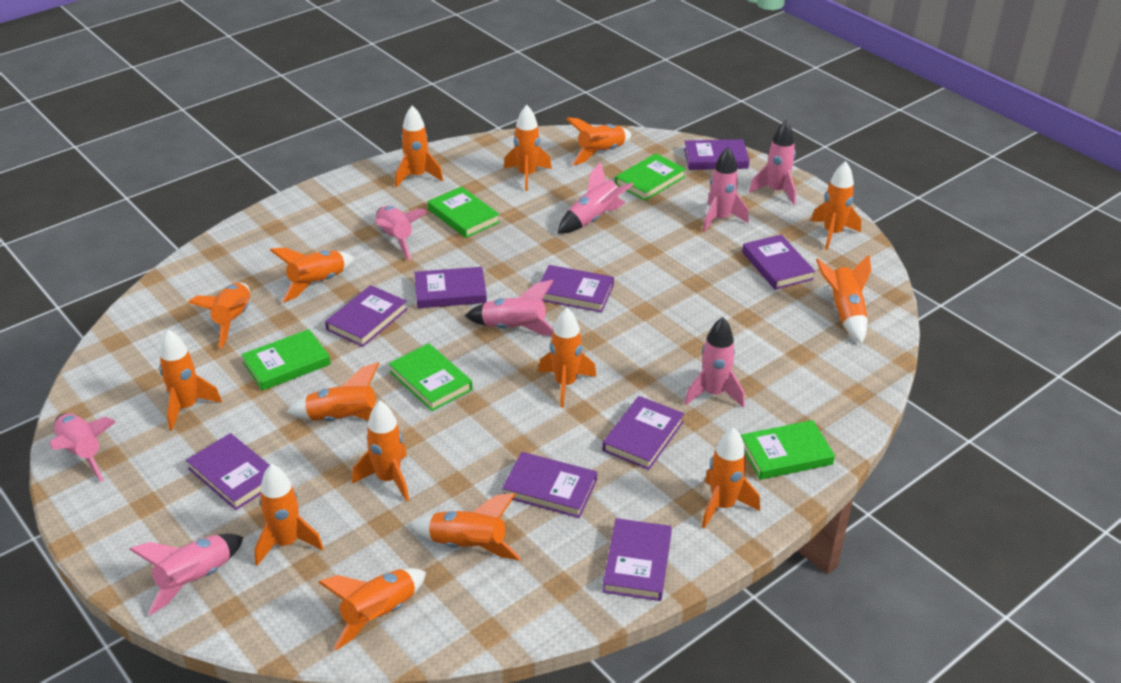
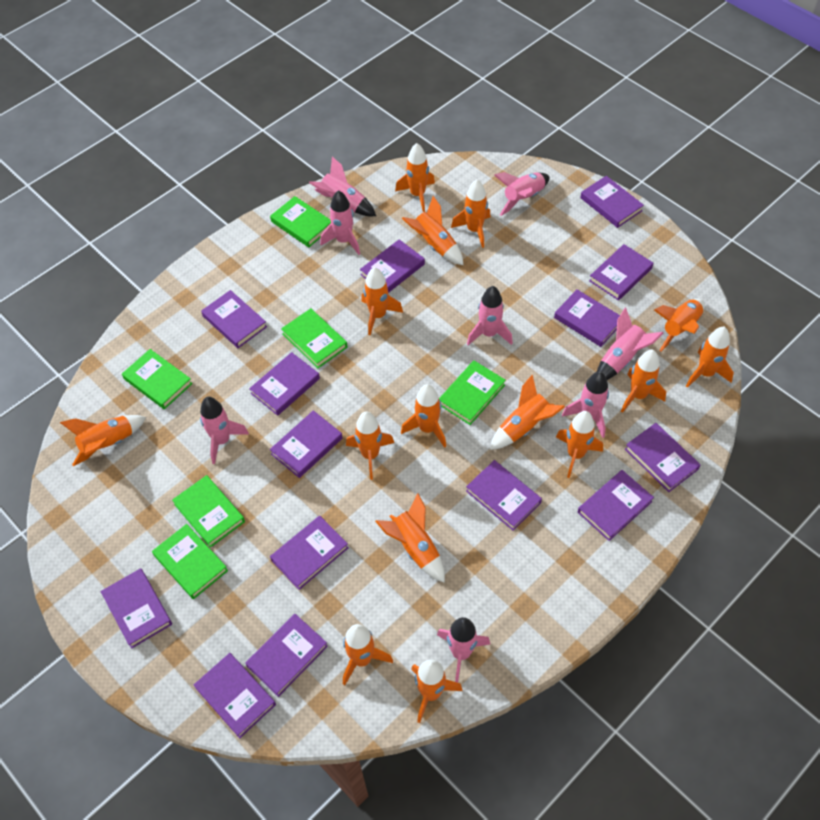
green book: [241,329,331,391] [388,343,473,411] [428,187,500,238] [615,153,686,201] [741,420,835,480] = 5 -> [122,349,192,409] [152,524,228,599] [172,475,245,548] [270,196,331,247] [281,308,348,368] [439,361,506,425] = 6
purple book: [186,433,270,510] [325,285,407,347] [414,267,487,308] [502,452,597,518] [540,265,614,313] [602,396,684,470] [603,518,672,601] [684,139,750,170] [742,235,815,290] = 9 -> [100,568,172,649] [194,653,276,738] [201,290,267,348] [245,614,328,697] [249,352,320,416] [270,410,343,478] [270,516,349,590] [360,239,425,293] [466,460,542,531] [554,290,620,347] [578,470,654,541] [580,176,644,228] [589,244,653,301] [625,423,700,492] = 14

